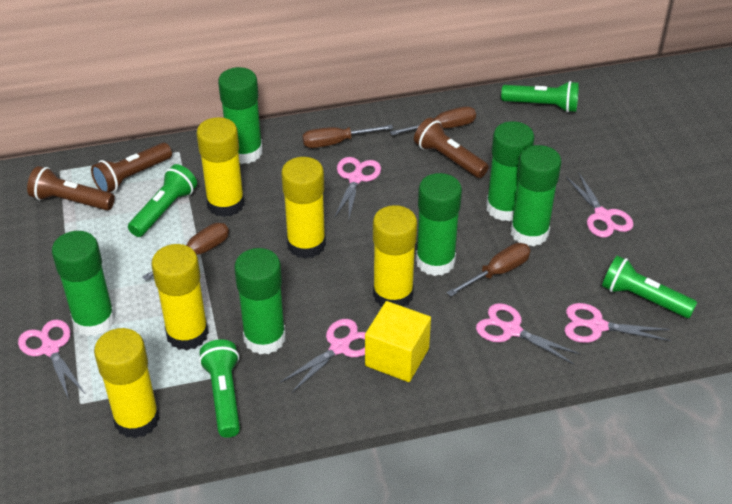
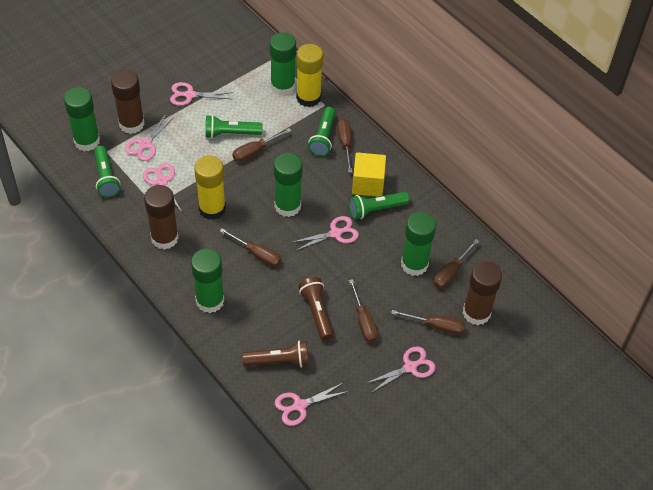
brown flashlight: [27,166,115,210] [91,143,172,192] [414,118,489,178] = 3 -> [242,341,308,368] [298,277,334,340] = 2
brown glue stick: none = 0 -> [111,70,145,134] [144,185,179,250] [463,261,502,325] = 3
brown screwdriver: [142,223,229,281] [302,125,393,148] [390,106,476,135] [447,243,531,296] = 4 -> [220,228,281,267] [232,128,291,162] [337,119,353,173] [349,279,378,343] [391,310,465,335] [433,239,479,288] = 6
green glue stick: [52,231,115,336] [218,67,263,164] [234,248,286,355] [416,173,462,276] [486,121,535,221] [511,145,562,246] = 6 -> [64,87,100,151] [191,249,224,313] [270,32,296,96] [274,153,303,217] [401,212,436,276] = 5
yellow glue stick: [94,328,160,438] [151,244,209,351] [197,117,245,217] [281,157,326,259] [373,205,417,307] = 5 -> [194,155,226,220] [296,44,323,107] = 2

